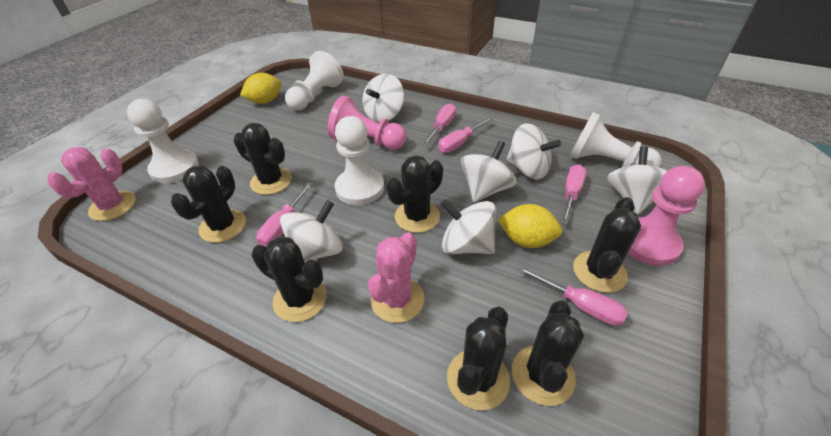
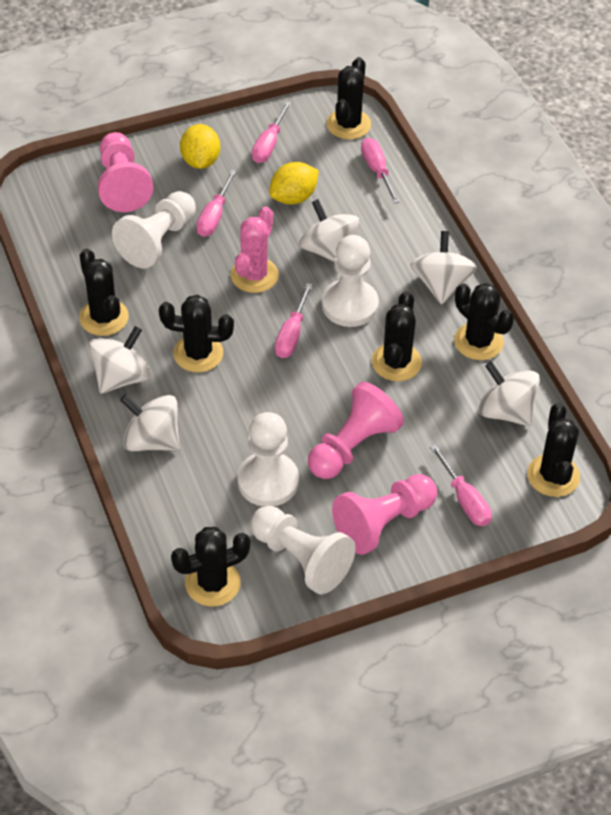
pink cactus: [48,147,136,221] [368,232,424,323] = 2 -> [231,206,279,293] = 1
pink pawn: [328,96,407,150] [628,166,705,266] = 2 -> [98,132,153,212] [308,382,404,479] [332,474,437,555] = 3
white spinning top: [280,200,343,263] [362,74,404,122] [440,199,496,254] [461,141,517,202] [507,123,561,179] [607,146,667,215] = 6 -> [89,326,151,394] [120,394,179,451] [299,199,359,262] [410,231,477,304] [479,362,540,426] = 5

